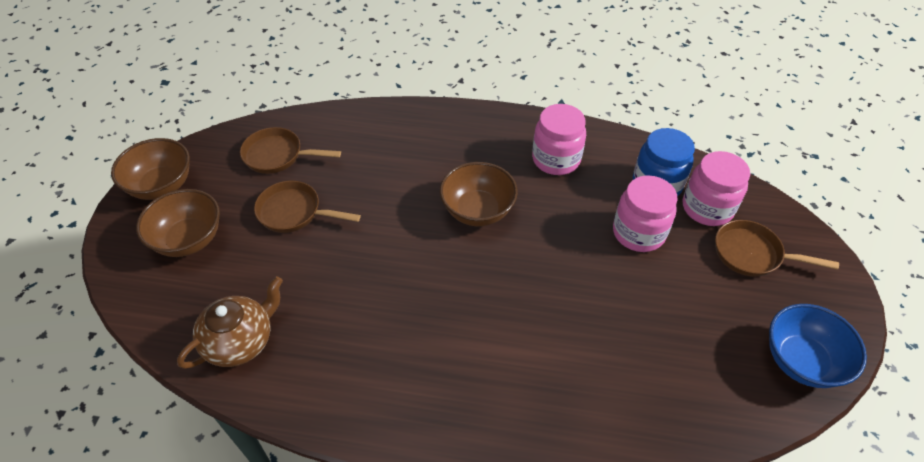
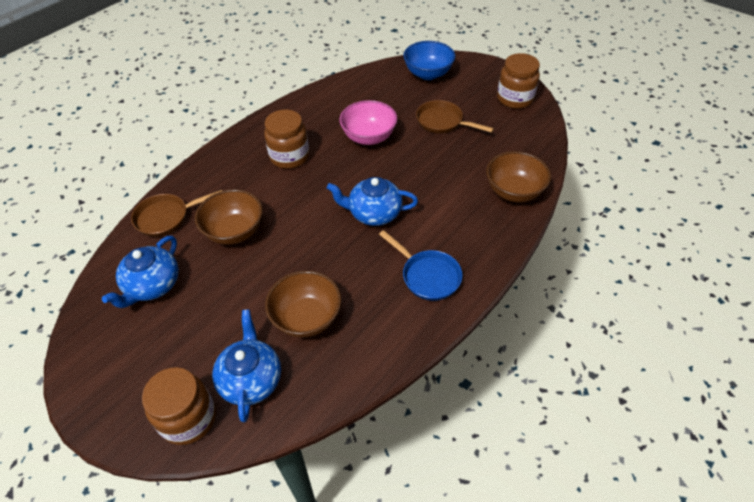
blue jar: [633,128,695,196] = 1 -> none = 0
blue pan: none = 0 -> [379,230,462,301] = 1
blue teapot: none = 0 -> [102,236,179,308] [212,309,281,422] [327,177,418,226] = 3
brown jar: none = 0 -> [142,367,216,445] [264,110,309,169] [497,53,540,109] = 3
brown pan: [240,127,341,174] [254,181,361,233] [715,220,839,277] = 3 -> [131,190,222,237] [416,100,494,134] = 2
brown teapot: [177,276,283,369] = 1 -> none = 0
pink bowl: none = 0 -> [339,100,397,145] = 1
pink jar: [532,104,586,175] [613,175,678,252] [683,151,750,226] = 3 -> none = 0

